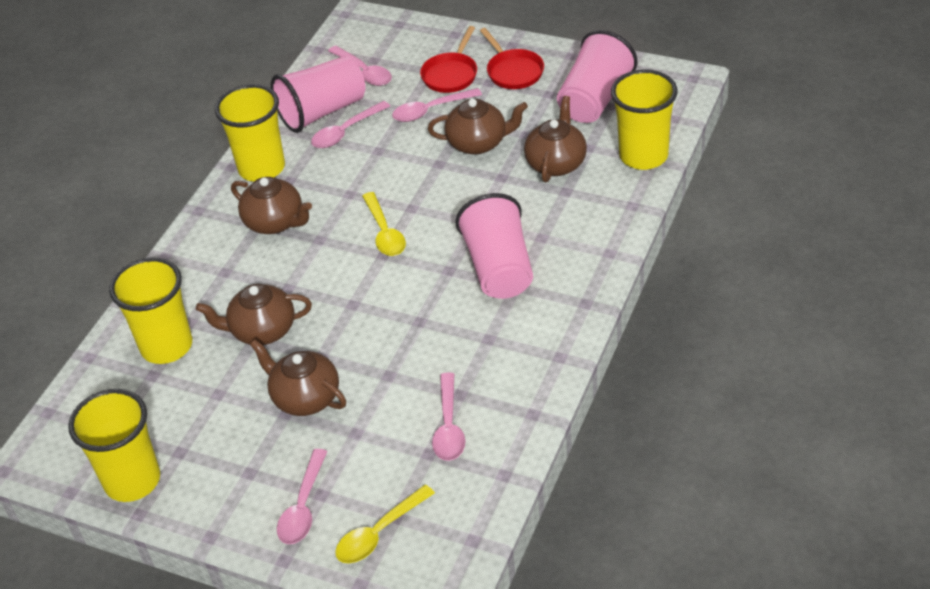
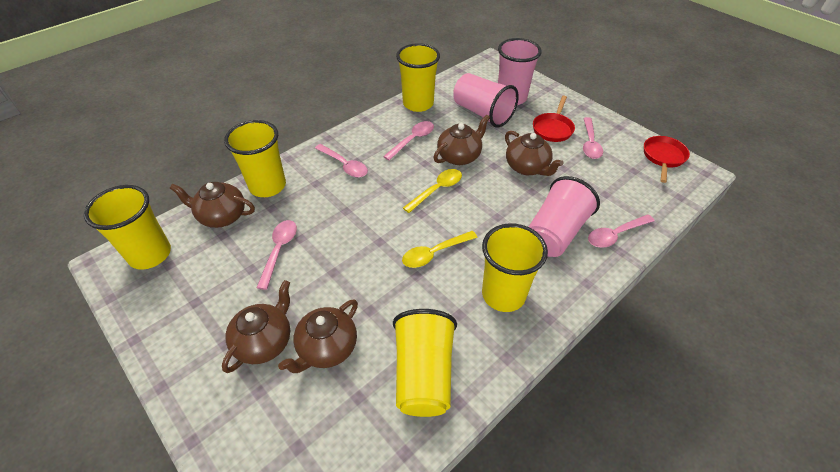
yellow cup: [68,389,160,502] [109,257,192,364] [215,84,285,182] [611,69,678,170] = 4 -> [84,185,171,270] [224,120,286,197] [393,309,457,417] [396,43,440,112] [482,223,548,312] = 5

